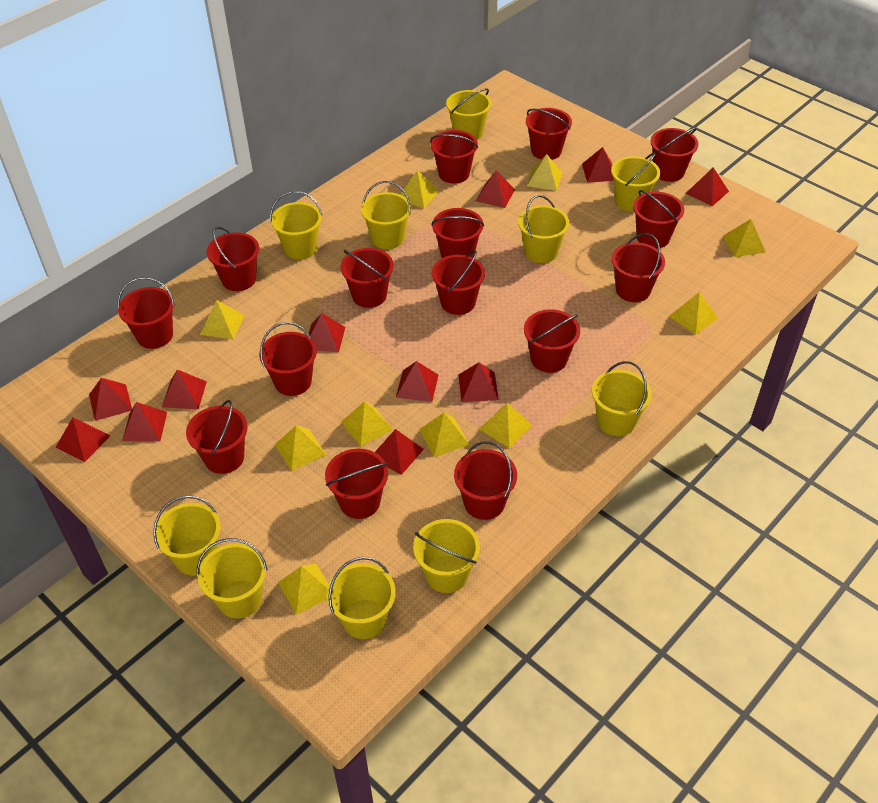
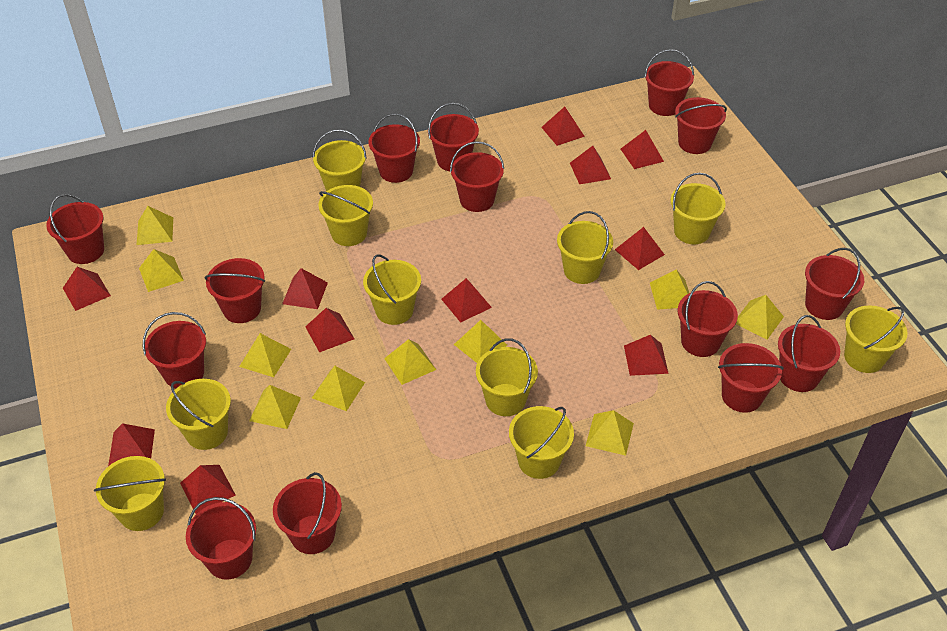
red bucket: [118,277,175,349] [186,400,247,474] [207,227,259,291] [259,322,317,396] [325,449,388,519] [340,248,394,308] [430,130,478,184] [431,208,484,258] [432,250,485,315] [454,441,517,520] [524,309,580,373] [526,108,572,160] [612,233,665,302] [633,190,684,249] [650,128,699,182] = 15 -> [46,194,104,264] [143,312,206,388] [186,497,256,580] [205,258,265,323] [273,472,342,554] [368,113,420,183] [428,103,479,171] [450,141,504,212] [644,49,694,116] [675,97,727,154] [678,281,738,357] [718,343,784,413] [778,315,840,392] [805,248,864,320] = 14

